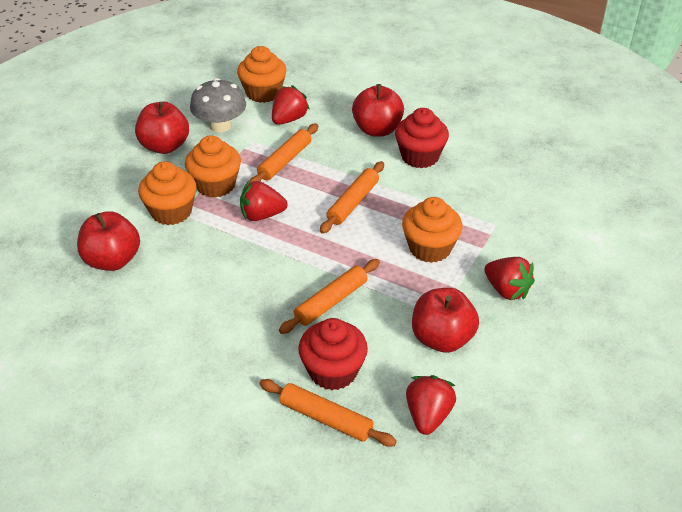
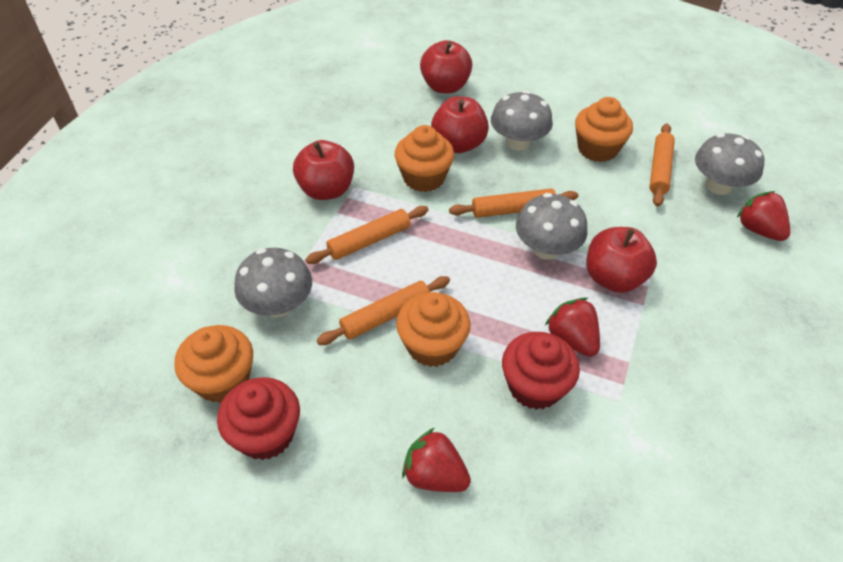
grey mushroom: [190,78,246,133] = 1 -> [234,248,312,317] [491,90,553,151] [516,193,588,260] [695,133,764,195] = 4
red strawberry: [240,181,288,221] [272,85,310,125] [406,375,456,435] [484,257,535,301] = 4 -> [402,428,471,492] [545,298,600,357] [737,191,790,241] = 3

